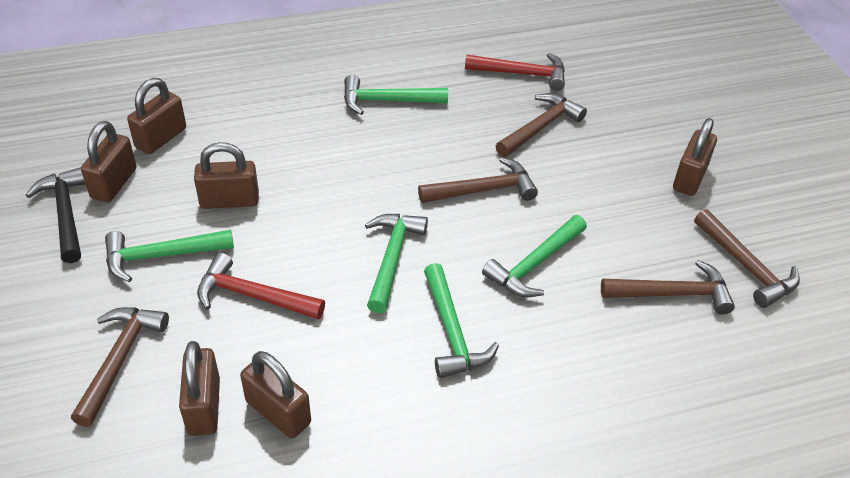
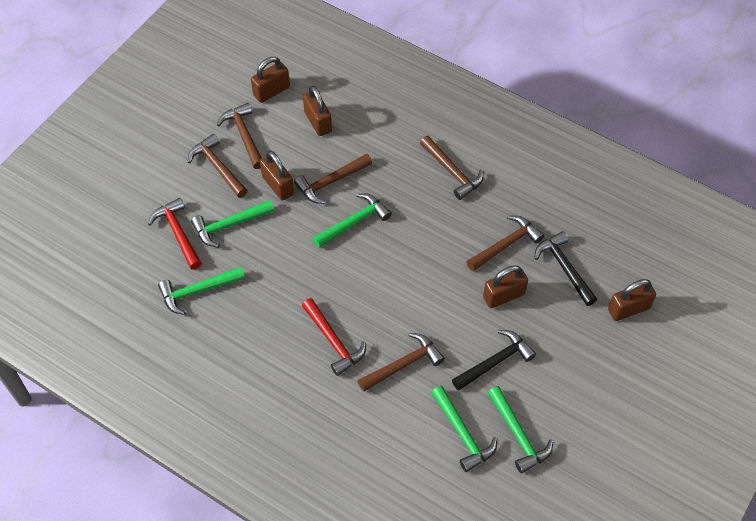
black hammer: [26,167,85,263] = 1 -> [452,330,536,391] [534,231,597,306] = 2
brown hammer: [71,307,169,427] [418,157,538,203] [496,93,587,157] [601,260,735,315] [694,209,800,308] = 5 -> [188,134,248,198] [217,103,262,169] [294,153,372,204] [358,333,445,392] [420,136,484,200] [467,215,544,271] = 6
brown padlock: [81,121,137,202] [127,78,186,154] [179,341,220,436] [194,142,259,209] [240,351,311,438] [673,118,717,196] = 6 -> [251,57,290,103] [260,151,294,200] [303,86,332,136] [483,265,528,308] [608,279,656,321] = 5

